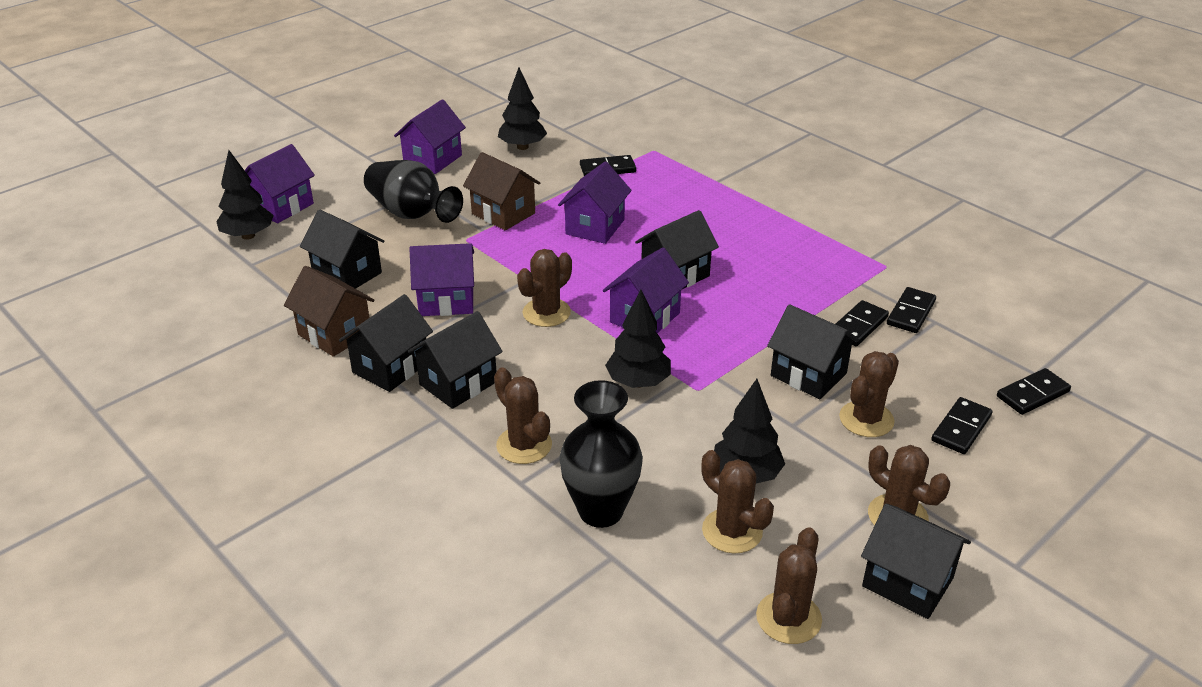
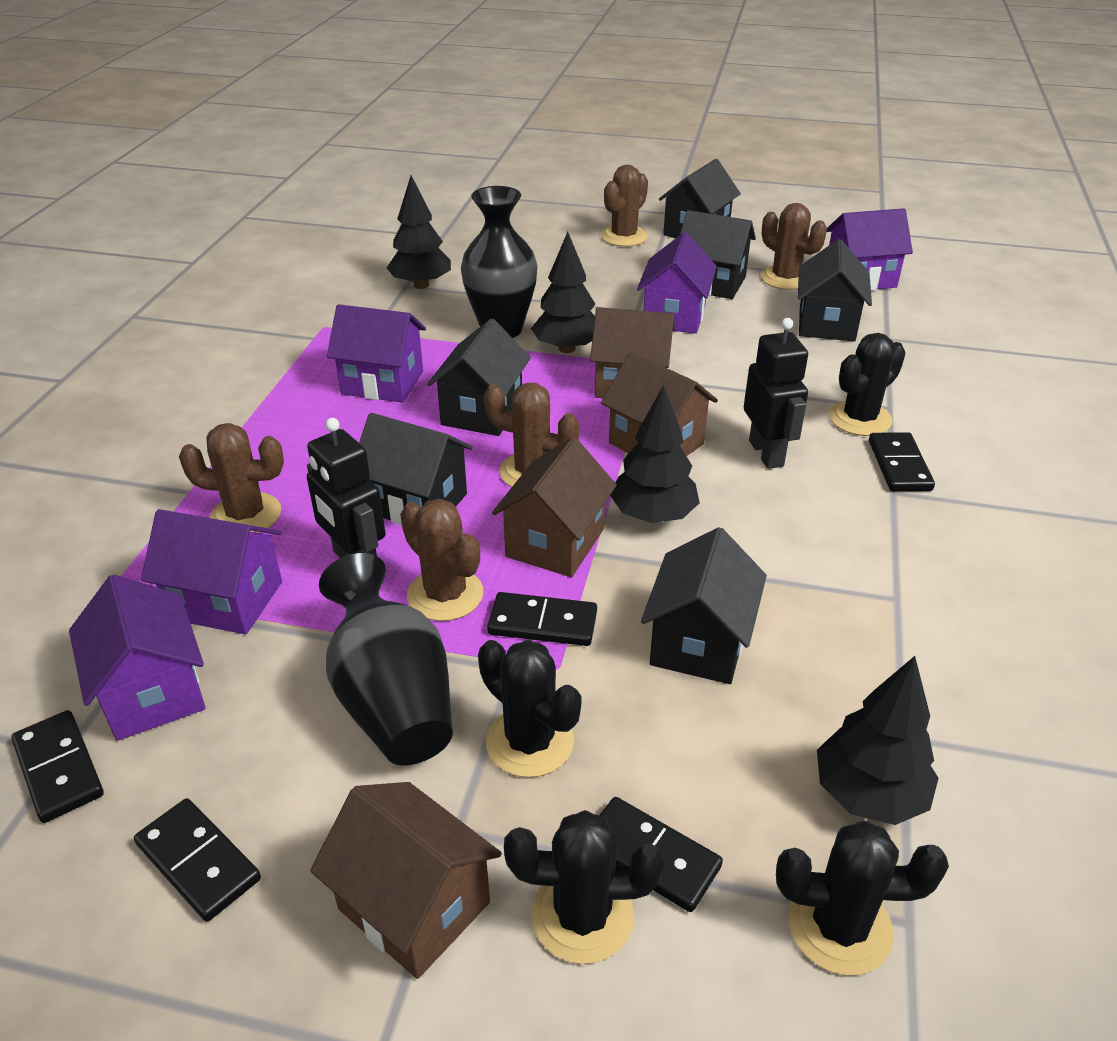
black cactus: none = 0 -> [478,640,582,778] [504,810,664,964] [776,821,949,975] [829,333,905,436] = 4
black robot: none = 0 -> [307,418,386,558] [744,318,808,469] = 2
brown cactus: [494,368,552,464] [517,249,572,327] [701,450,774,553] [756,527,822,644] [839,351,899,437] [868,445,950,526] = 6 -> [179,423,284,533] [400,499,483,621] [484,383,579,487] [601,165,648,247] [761,203,827,290] = 5
brown house: [284,266,375,357] [463,152,540,230] = 2 -> [310,782,502,979] [492,437,617,577] [590,307,674,398] [601,352,718,456] = 4

